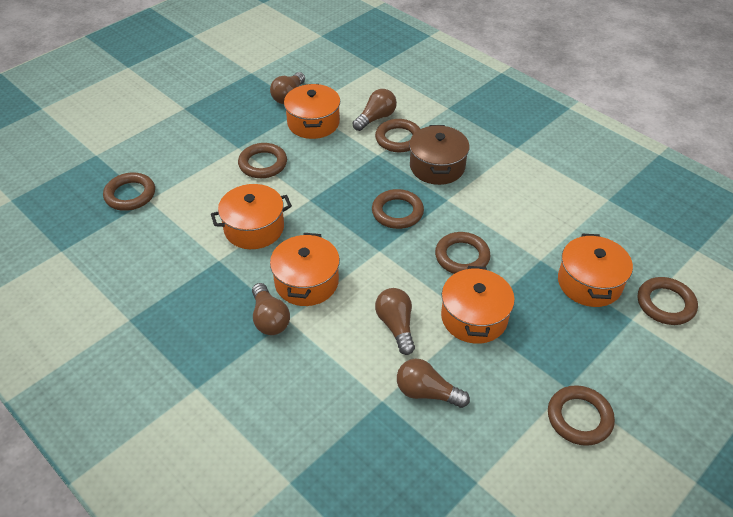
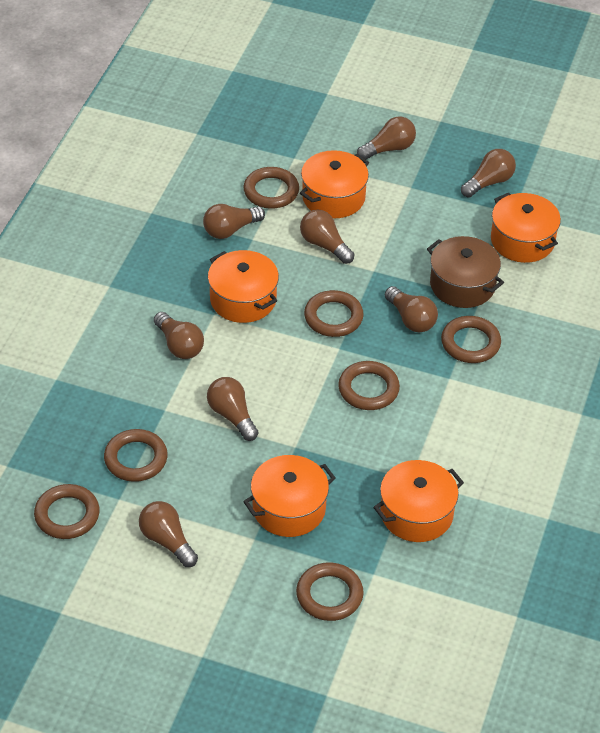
brown light bulb: [252,283,290,335] [270,72,305,104] [353,89,397,131] [375,288,415,355] [397,359,470,408] = 5 -> [139,501,198,567] [154,312,204,359] [203,204,265,239] [207,377,259,441] [300,209,355,264] [357,116,416,160] [385,286,438,333] [461,149,516,198] = 8

